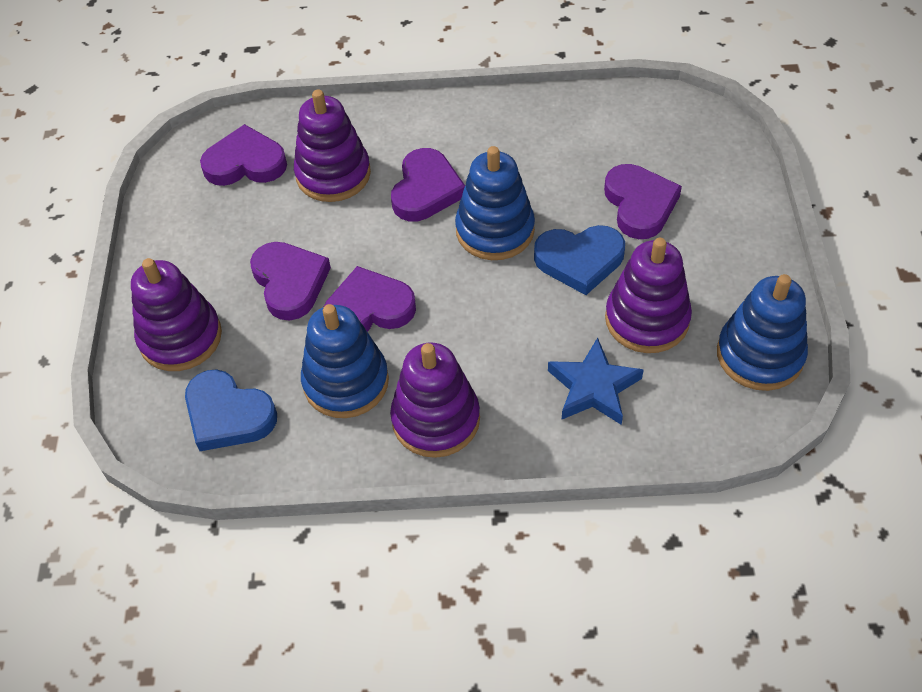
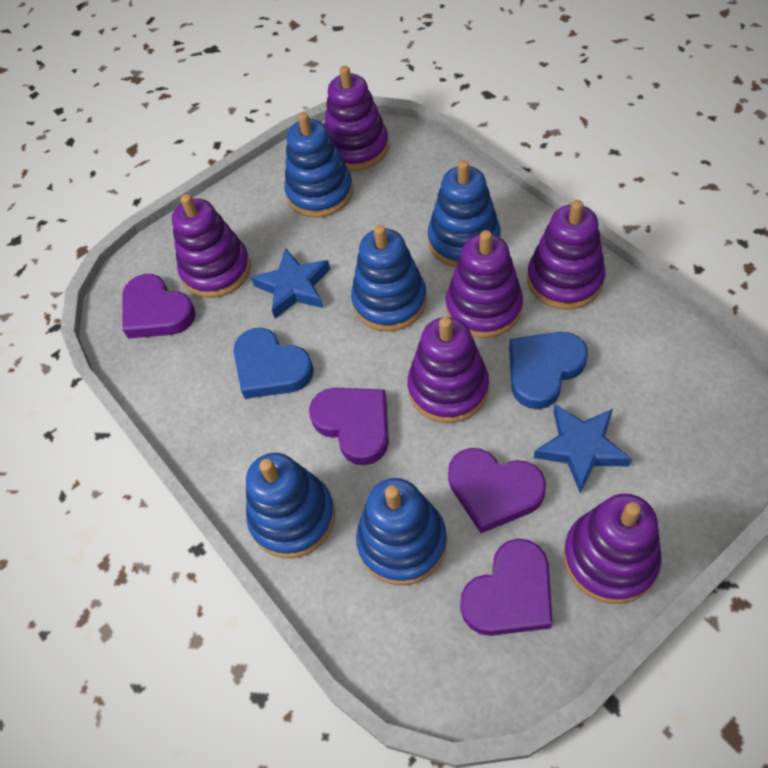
blue stacking toy: [301,304,389,418] [455,146,535,260] [717,274,808,391] = 3 -> [246,453,335,558] [284,112,353,218] [351,225,427,332] [356,478,447,585] [428,160,500,267] = 5
blue star: [548,338,644,425] = 1 -> [251,248,330,319] [534,404,632,493] = 2
purple heart: [200,124,287,186] [250,242,331,320] [324,266,416,332] [391,148,465,221] [604,164,682,239] = 5 -> [122,274,196,338] [309,388,389,465] [448,448,546,533] [460,539,553,636] = 4
purple stacking toy: [131,258,222,371] [294,90,371,202] [390,343,480,458] [605,238,692,353] = 4 -> [172,194,251,298] [325,66,389,171] [407,317,489,423] [446,230,523,338] [527,200,605,309] [563,494,661,604] = 6

